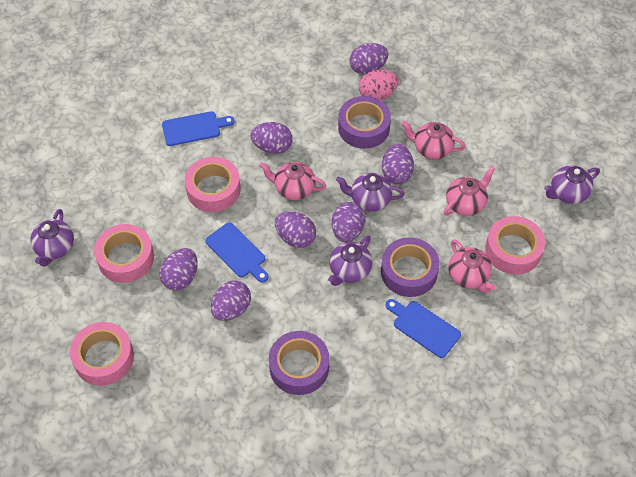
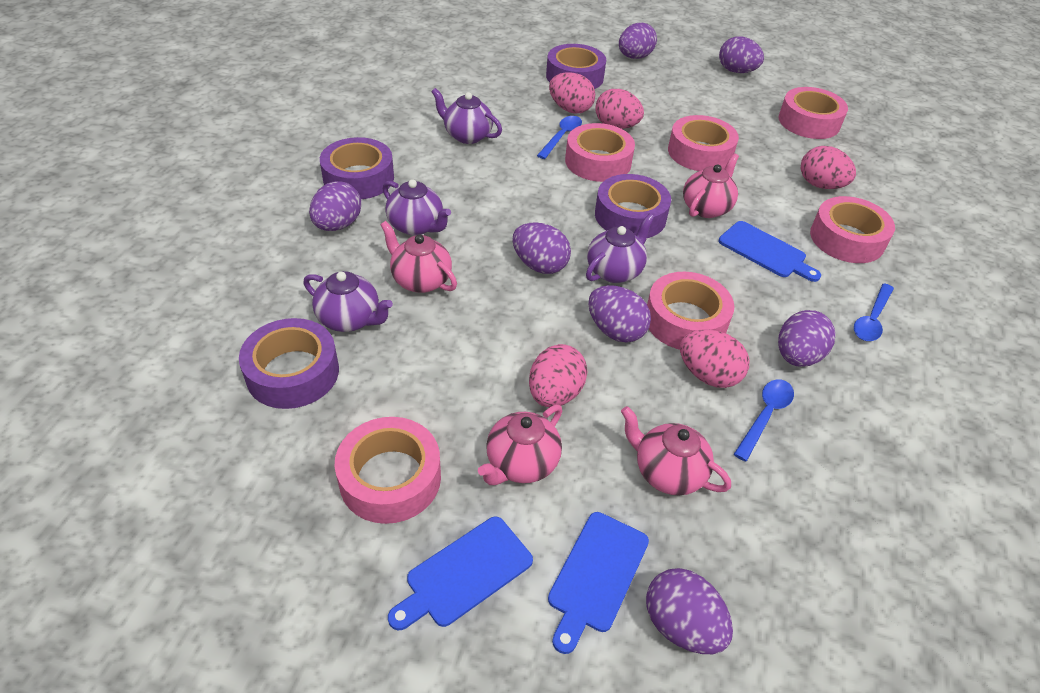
blue spoon: none = 0 -> [537,116,582,159] [734,379,794,461] [854,283,894,341] = 3
pink egg: [359,70,399,100] = 1 -> [529,344,588,407] [549,72,595,114] [595,89,644,129] [680,330,750,388] [801,146,856,189] = 5
pink tape: [70,322,134,386] [94,224,154,283] [185,157,241,212] [485,216,545,275] = 4 -> [335,417,441,524] [565,123,635,182] [647,272,734,350] [668,115,739,171] [779,87,848,139] [810,196,895,263] = 6
purple tape: [269,331,329,395] [338,96,391,149] [381,237,440,297] = 3 -> [239,318,339,409] [320,137,394,199] [546,44,606,89] [595,174,671,238] = 4

